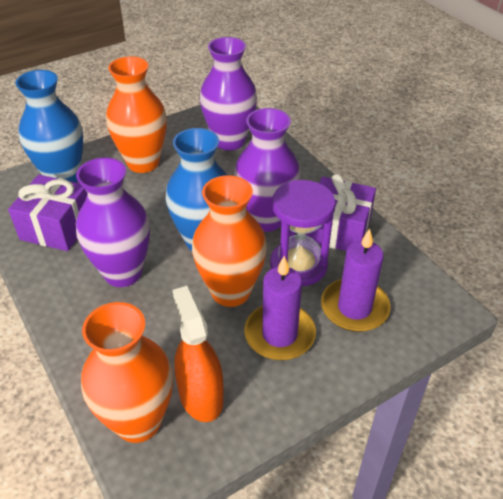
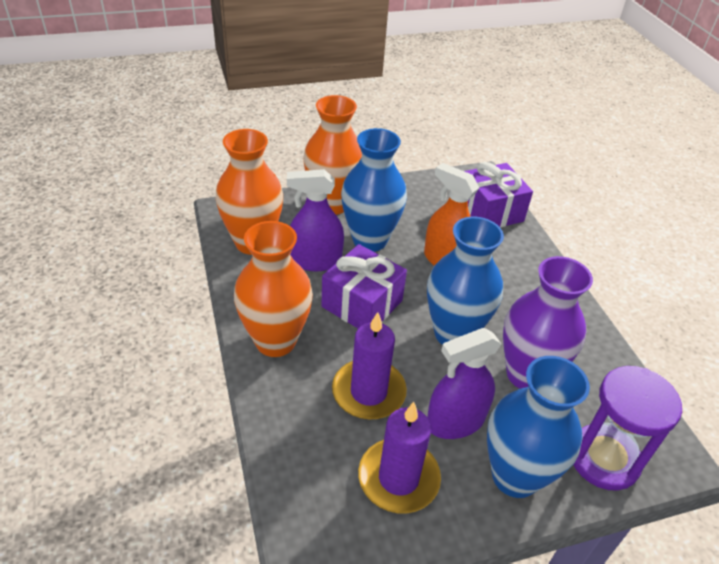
blue vase: [15,70,83,182] [166,128,227,251] = 2 -> [341,128,407,252] [427,217,504,345] [487,356,590,498] = 3
purple spray bottle: none = 0 -> [287,169,344,271] [427,328,501,439] = 2
purple vase: [76,158,150,287] [200,37,257,151] [234,108,301,232] = 3 -> [503,256,593,389] = 1

